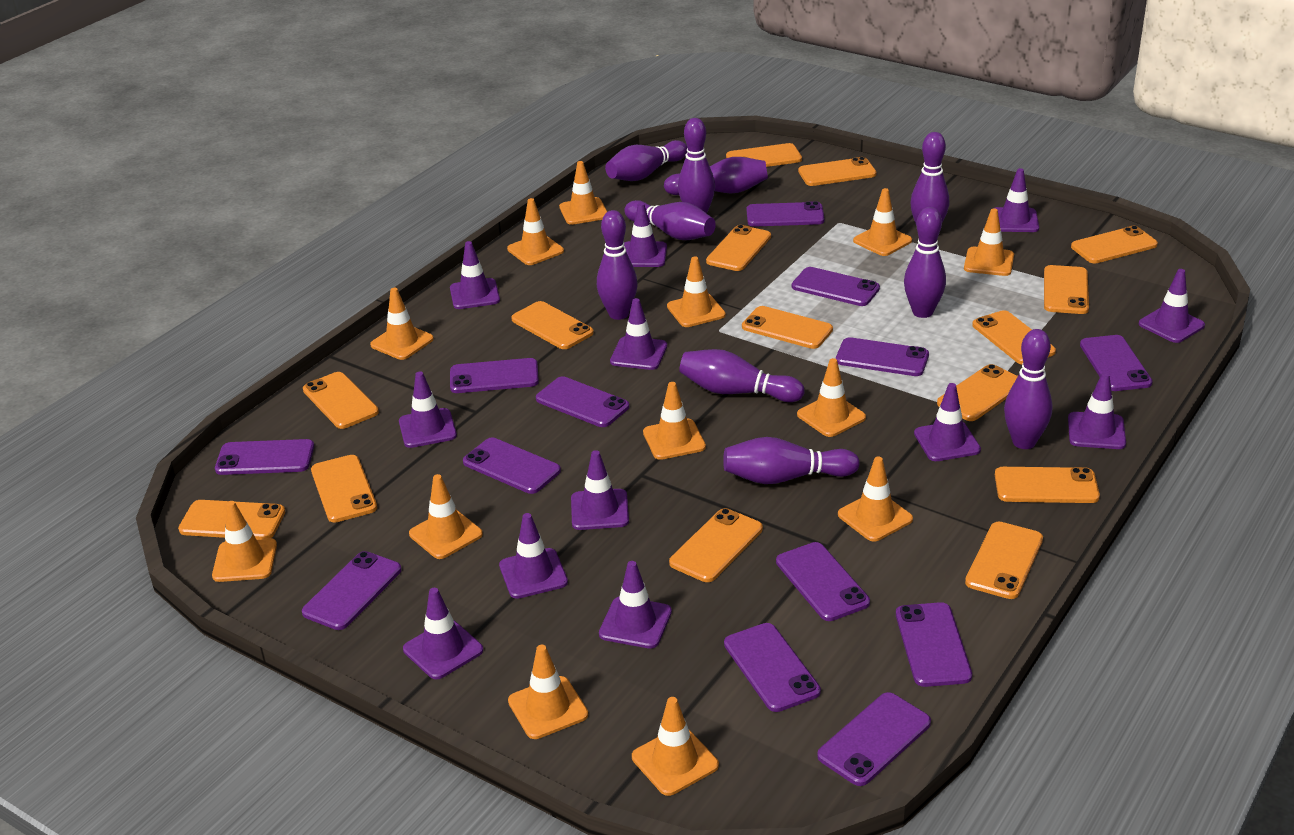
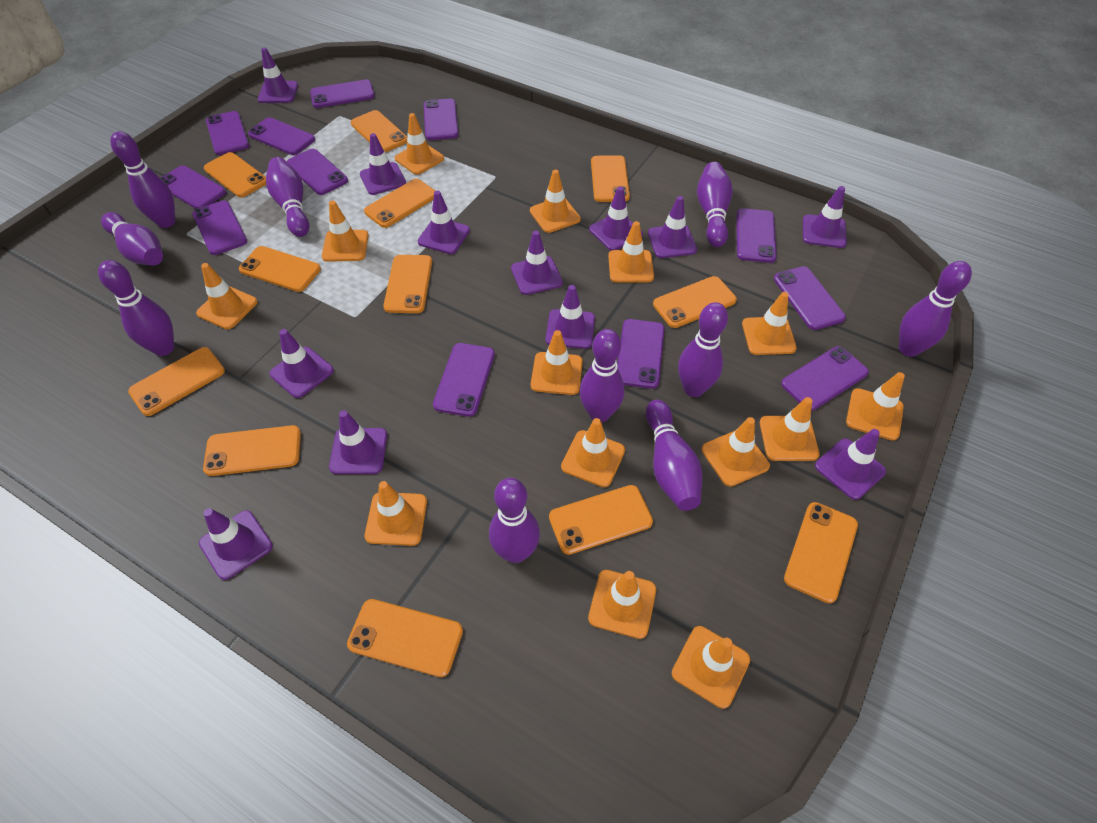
orange phone: [178,500,285,539] [303,372,379,429] [311,455,377,523] [511,301,594,349] [669,508,763,582] [706,225,771,271] [726,143,802,167] [742,306,833,349] [798,157,877,186] [937,364,1018,421] [965,522,1043,599] [972,310,1056,364] [995,467,1100,503] [1044,265,1089,314] [1071,226,1158,263] = 15 -> [128,347,225,416] [203,425,301,476] [204,152,266,197] [239,246,321,292] [347,599,463,677] [351,110,407,153] [364,179,435,228] [383,255,432,313] [549,485,653,555] [591,155,630,202] [653,276,737,328] [784,502,858,603] = 12
orange traffic cone: [212,501,277,582] [370,288,434,360] [409,474,483,559] [507,198,564,265] [508,645,588,739] [559,161,607,225] [632,697,719,796] [643,382,706,460] [667,256,726,327] [797,358,866,437] [838,456,913,542] [853,188,912,256] [964,208,1014,276] = 13 -> [196,263,258,329] [322,201,369,262] [364,481,427,546] [395,113,444,175] [530,170,581,233] [531,330,583,395] [561,418,625,487] [588,570,656,639] [608,221,654,283] [672,626,750,709] [702,417,770,487] [742,292,797,355] [760,397,819,461] [846,372,905,441] = 14
purple phone: [215,439,314,475] [302,551,401,630] [450,358,539,393] [463,437,561,494] [536,376,629,427] [724,623,821,712] [747,201,824,227] [776,542,870,621] [792,267,880,306] [817,692,931,786] [836,337,929,376] [896,602,972,687] [1080,335,1153,391] = 13 -> [160,166,226,209] [192,200,247,255] [206,111,249,155] [248,117,315,155] [286,149,348,195] [310,79,375,108] [424,99,459,140] [433,343,495,417] [617,319,665,389] [736,208,777,263] [774,266,846,330] [781,346,869,411] = 12

